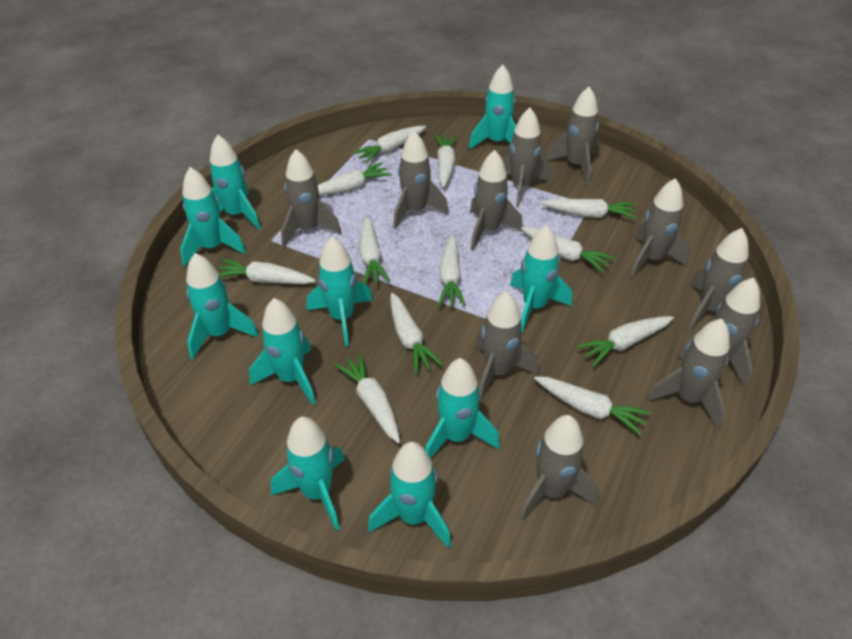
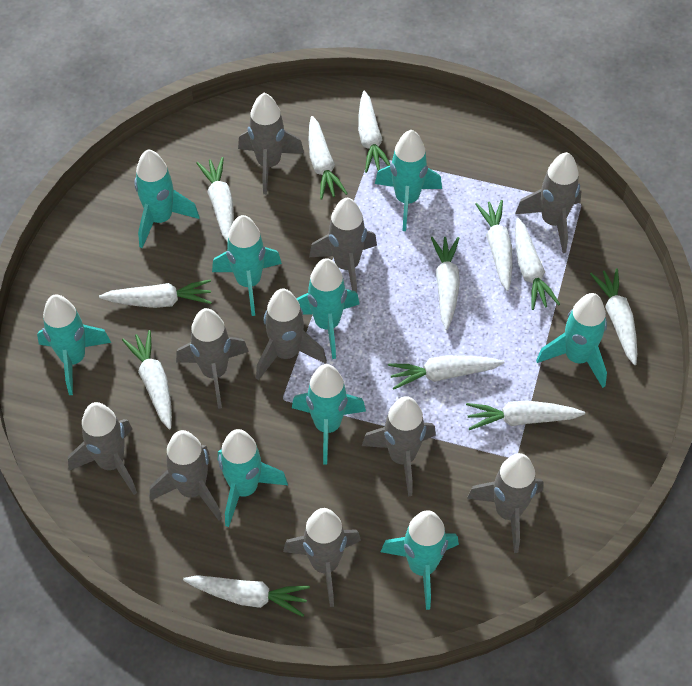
grey rocket: [281,149,341,248] [393,131,449,229] [470,150,523,251] [475,291,539,401] [502,108,551,207] [519,415,599,521] [545,86,599,184] [630,178,690,278] [647,319,730,429] [678,277,760,388] [688,228,749,330] = 11 -> [68,402,137,495] [149,430,222,520] [176,308,249,409] [238,93,304,194] [256,288,327,380] [283,508,361,607] [309,198,377,293] [362,396,436,496] [467,453,543,553] [515,152,581,253] = 10
turquoise rocket: [180,167,246,266] [186,253,258,360] [210,135,260,229] [249,298,316,405] [271,417,345,530] [307,237,373,347] [368,442,451,548] [425,358,500,459] [469,65,516,149] [510,225,572,333] = 10 -> [37,294,111,395] [134,149,199,248] [212,215,282,316] [218,429,288,527] [292,364,366,465] [296,258,359,359] [375,130,442,231] [381,510,459,610] [536,293,607,388] = 9

